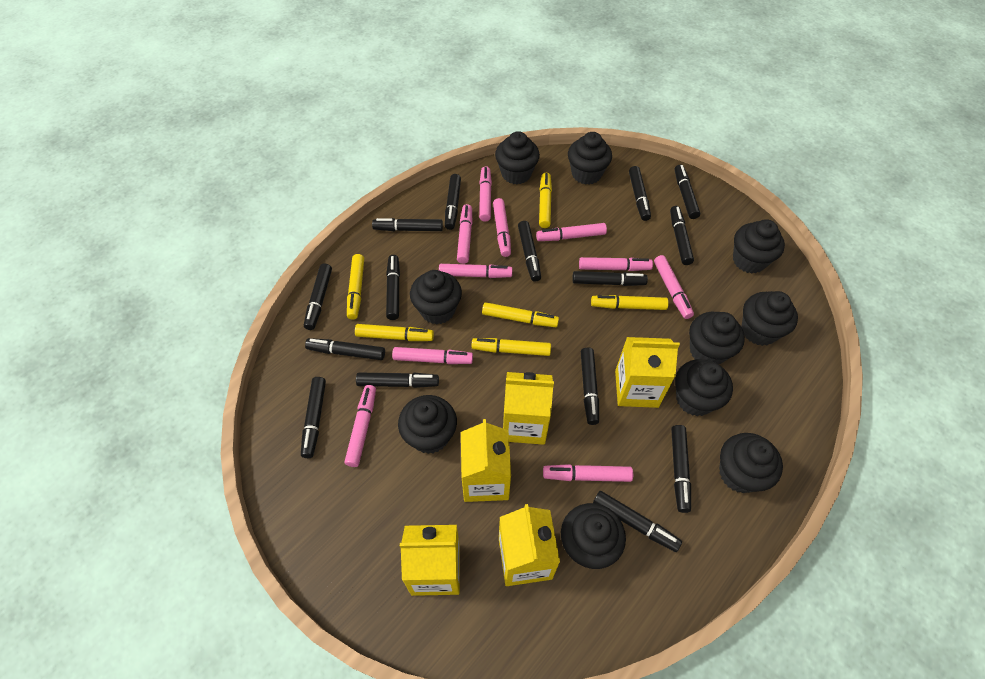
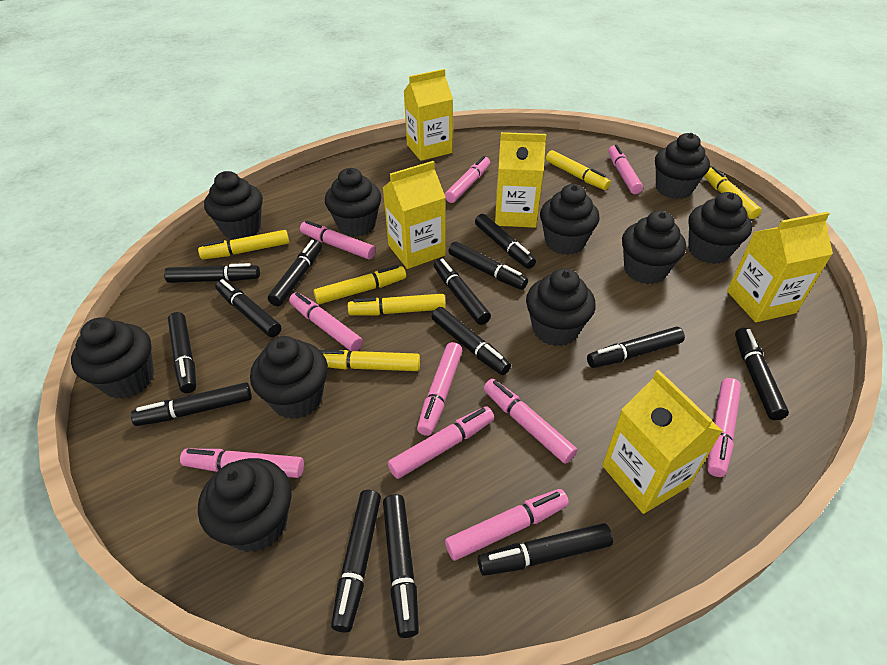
black marker: [301,377,326,458] [304,264,332,330] [305,338,385,360] [356,373,439,388] [372,218,443,231] [386,255,400,320] [445,174,461,230] [518,221,541,282] [572,271,648,286] [581,347,599,425] [593,491,682,552] [629,166,651,221] [670,206,694,265] [671,425,691,513] [675,165,700,219] = 15 -> [131,382,252,426] [164,263,260,283] [168,312,196,393] [215,279,281,337] [268,240,322,306] [331,490,381,633] [383,494,419,638] [432,307,511,375] [434,258,491,325] [448,242,528,290] [475,214,536,269] [478,523,613,576] [587,326,685,368] [735,328,789,420] = 14

